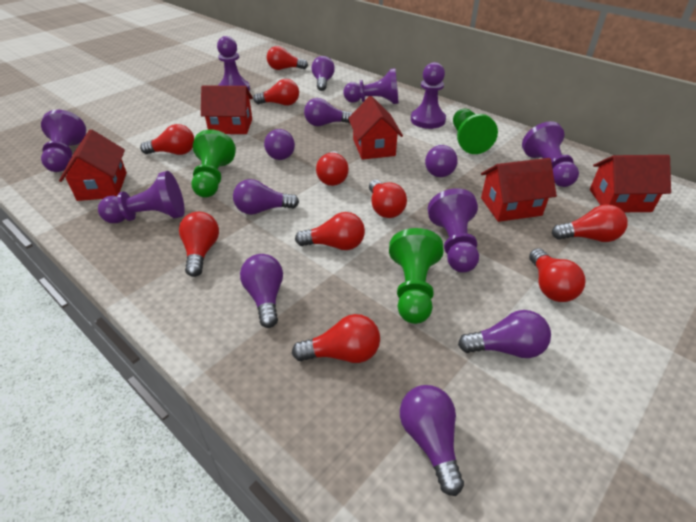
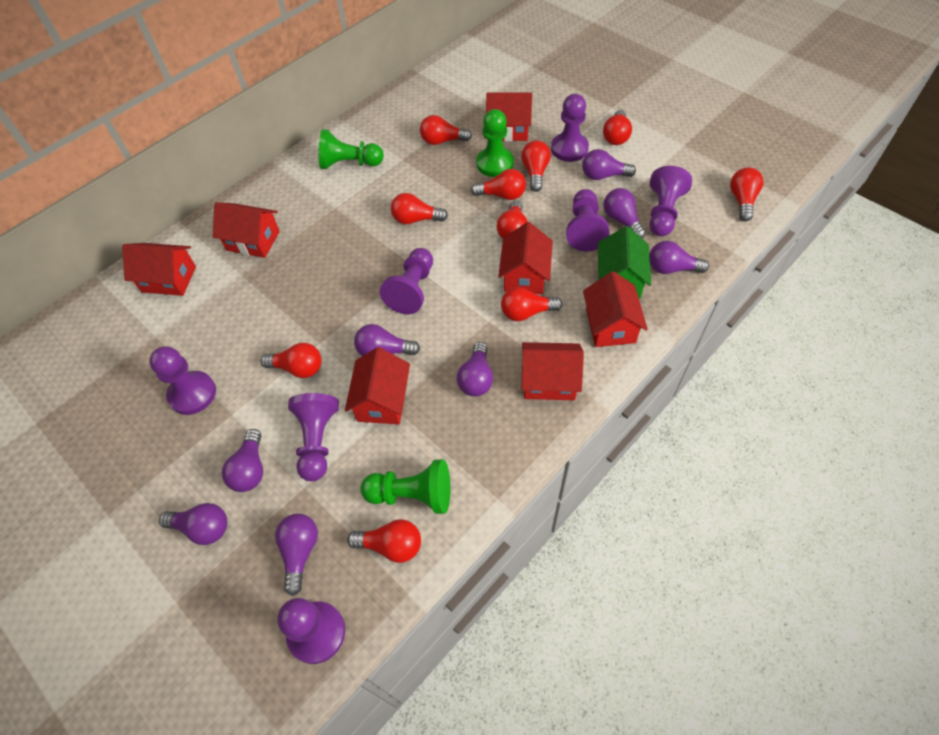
green house: none = 0 -> [598,226,651,299] = 1
red house: [59,129,127,201] [201,85,253,134] [348,96,403,160] [481,158,557,222] [590,155,671,212] = 5 -> [122,243,196,296] [213,202,280,258] [345,347,410,424] [486,92,532,141] [498,222,553,294] [521,342,584,400] [583,271,648,347] = 7

